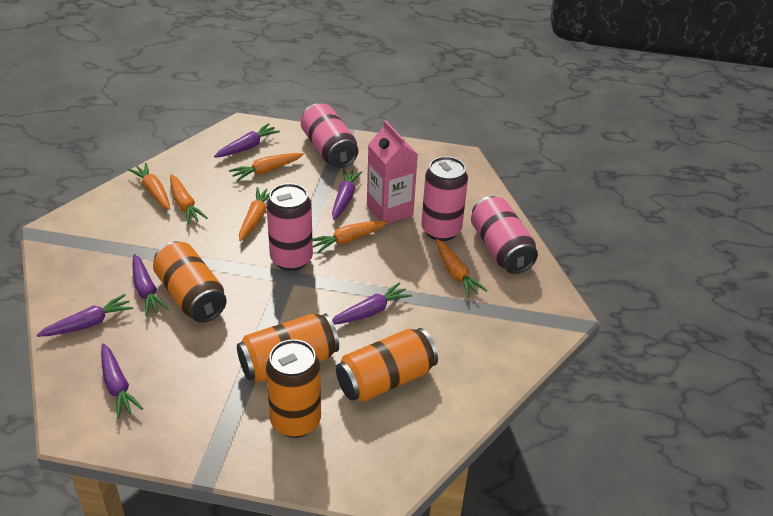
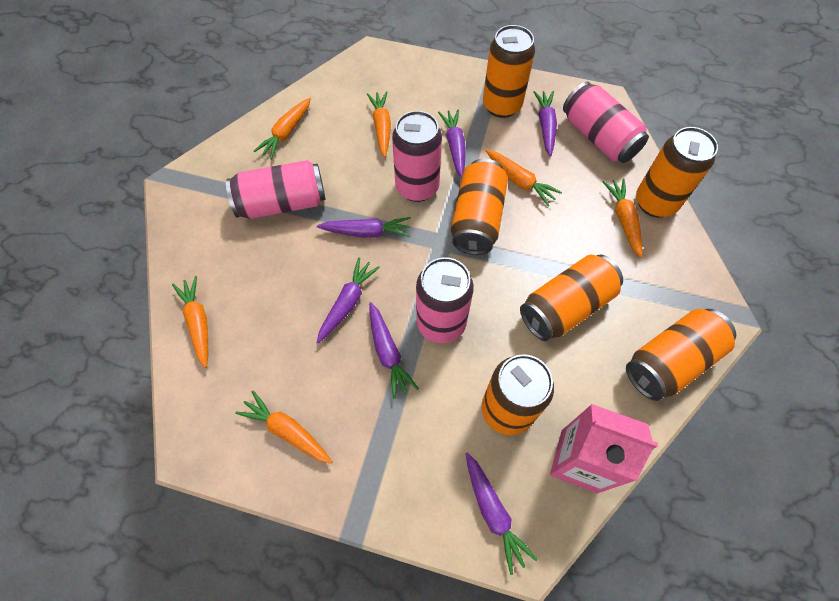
orange can: [153,241,227,323] [237,313,339,383] [266,339,321,438] [336,328,438,402] = 4 -> [451,159,508,255] [482,354,554,435] [483,25,535,118] [520,255,623,341] [626,309,736,401] [636,127,718,218] = 6

